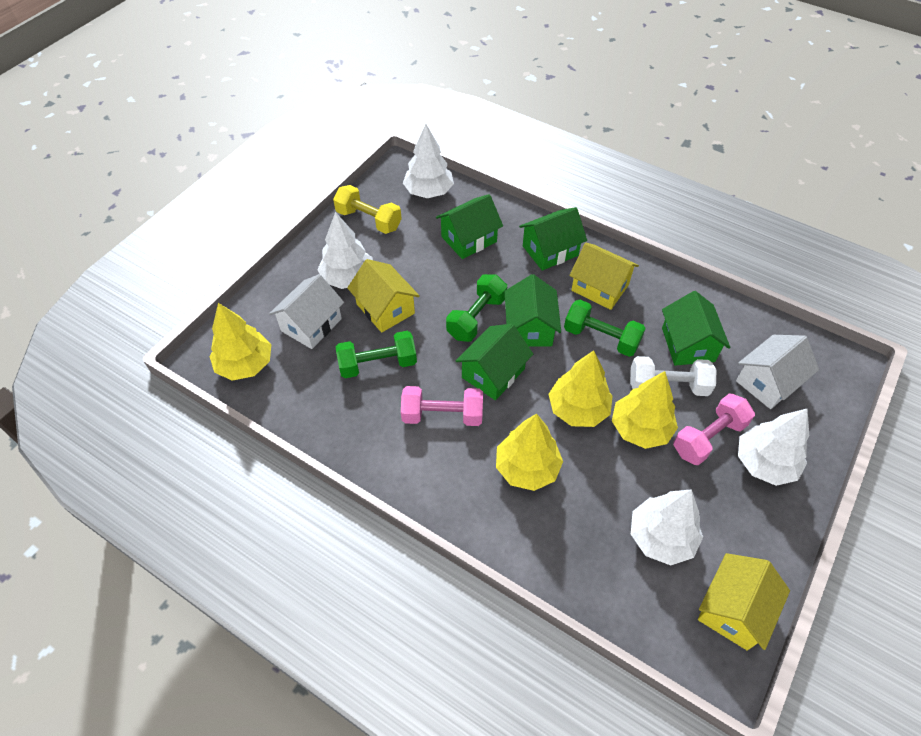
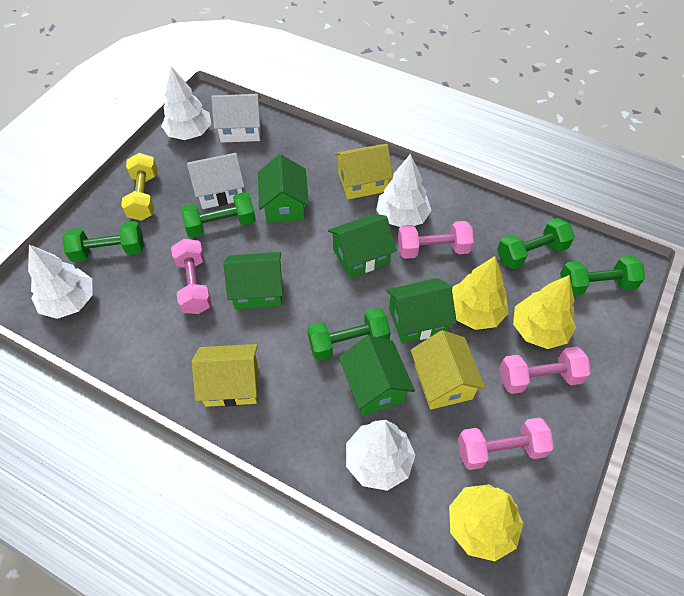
green dumbbell: [336,331,417,378] [446,274,507,342] [564,300,646,357] = 3 -> [63,221,144,262] [181,192,256,238] [307,308,391,361] [497,218,575,269] [560,256,645,296] = 5
pink dumbbell: [401,386,483,426] [673,393,755,465] = 2 -> [171,239,212,314] [398,221,474,259] [458,417,554,470] [500,346,591,394] = 4
white dumbbell: [630,356,717,396] = 1 -> none = 0
yellow tree: [209,303,271,381] [496,414,563,491] [549,351,613,427] [612,371,678,449] = 4 -> [449,484,523,561] [452,256,509,330] [513,275,576,349] = 3

